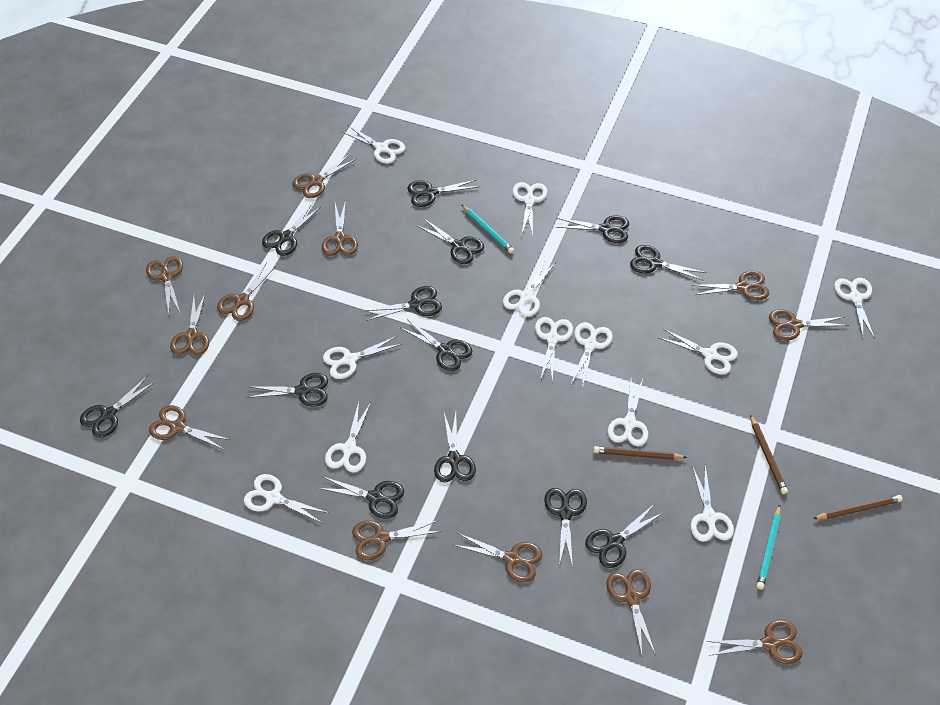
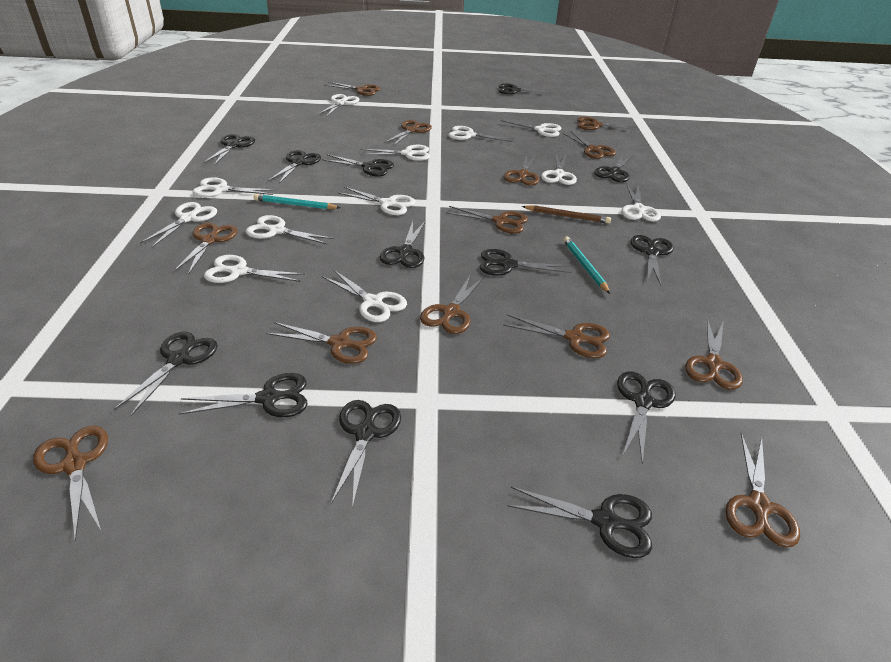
brown pencil: [593,446,687,460] [750,414,788,494] [813,495,903,519] = 3 -> [522,205,611,224] = 1
brown scissors: [146,256,183,316] [149,405,230,449] [170,294,209,355] [217,263,276,321] [292,154,356,198] [322,200,358,256] [352,520,442,560] [453,533,542,583] [606,569,656,655] [691,271,769,300] [706,620,802,664] [769,309,849,341] = 12 -> [33,426,108,542] [174,223,238,275] [266,322,377,364] [324,82,381,96] [385,120,432,146] [420,274,484,334] [445,206,528,233] [503,314,610,358] [504,154,539,185] [562,131,616,159] [577,117,639,130] [685,318,743,390] [725,433,800,547] = 13

